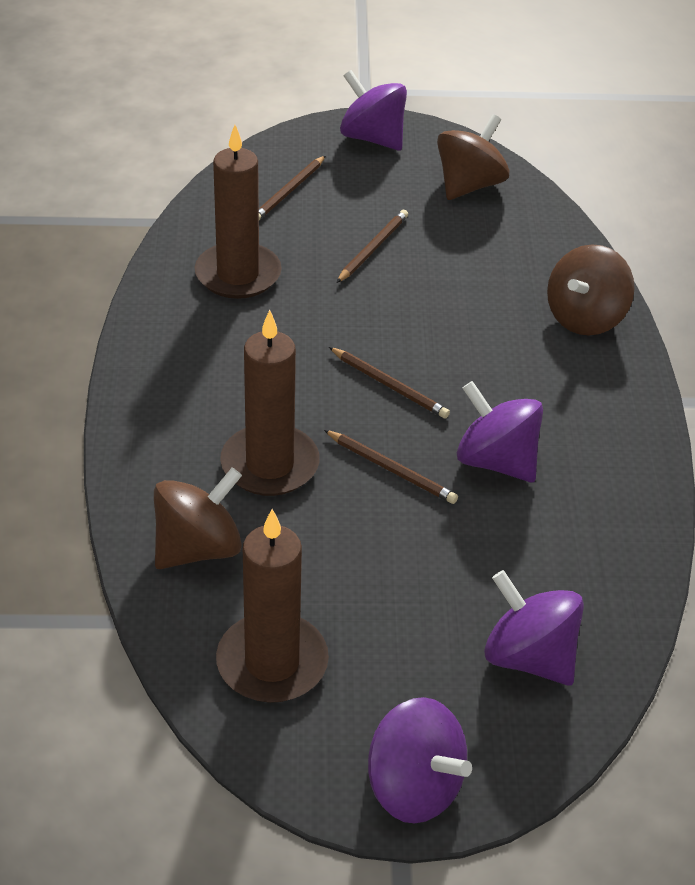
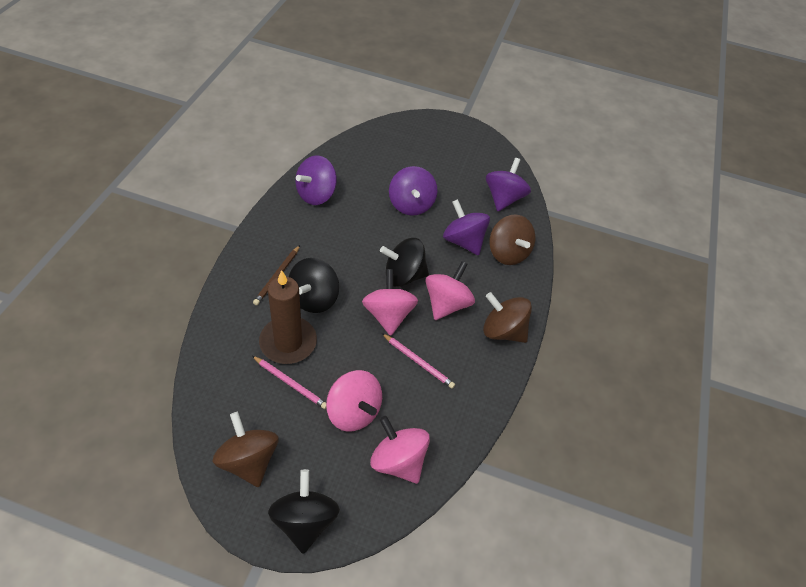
black spinning top: none = 0 -> [268,469,340,554] [289,258,339,313] [380,238,429,287] = 3
brown candle: [195,125,282,299] [216,509,329,703] [220,310,320,496] = 3 -> [259,270,317,364] = 1
brown pencil: [259,155,326,220] [324,430,458,504] [329,347,450,419] [336,210,408,283] = 4 -> [253,245,300,305] = 1
pink pencil: none = 0 -> [252,356,326,409] [382,333,455,389] = 2
pink spinning top: none = 0 -> [326,370,382,432] [362,269,418,336] [370,416,430,484] [426,261,475,320] = 4

